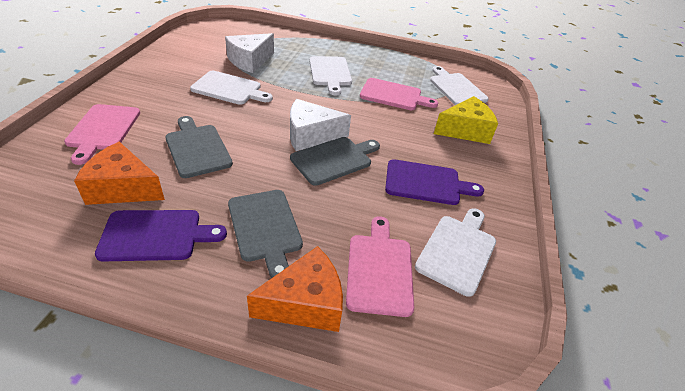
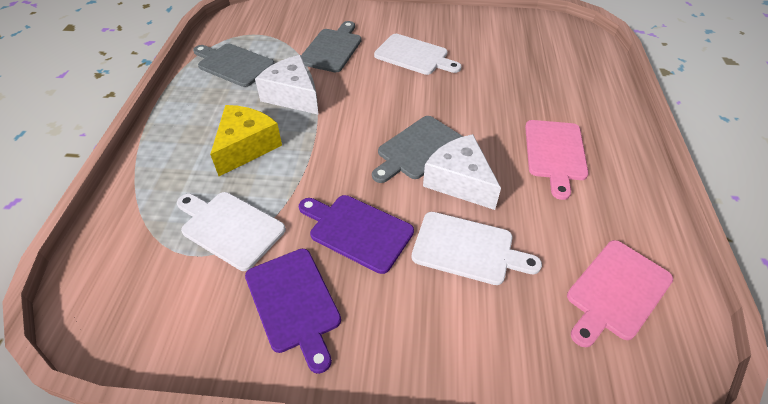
orange cheese: [74,142,165,205] [247,246,343,332] = 2 -> none = 0
pink cutting board: [64,104,140,165] [346,216,414,317] [360,78,438,110] = 3 -> [525,120,589,200] [567,240,673,347] = 2
white cutting board: [190,71,273,105] [309,56,352,95] [415,208,496,297] [430,66,489,105] = 4 -> [177,192,286,271] [374,34,462,75] [411,212,542,285] = 3

